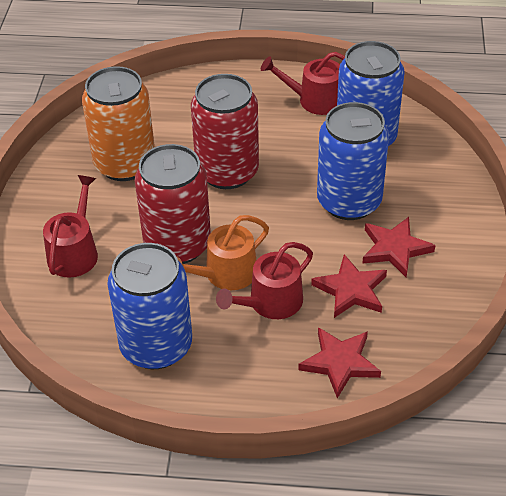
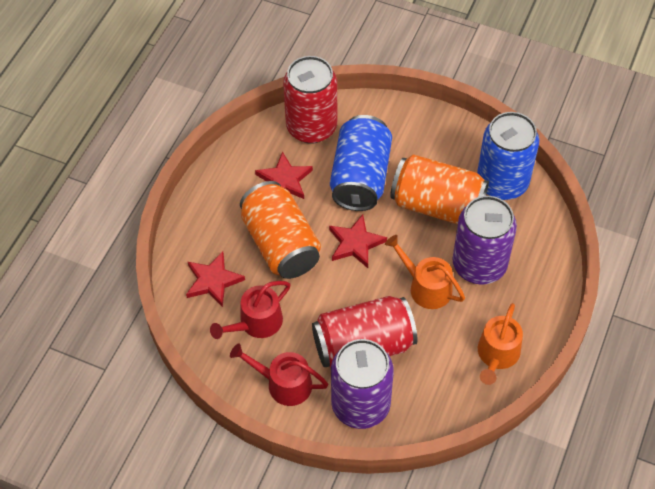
blue can: [108,243,192,369] [317,102,389,220] [337,41,405,146] = 3 -> [330,115,392,211] [477,112,539,200] = 2
orange can: [82,66,155,181] = 1 -> [240,181,321,279] [390,155,489,224] = 2
orange watering can: [176,215,269,290] = 1 -> [385,235,465,309] [478,303,523,385] = 2
purple can: none = 0 -> [331,339,394,429] [452,196,517,285] = 2
red watering can: [43,175,98,278] [216,242,313,319] [261,52,345,115] = 3 -> [210,281,290,339] [230,344,328,406] = 2

